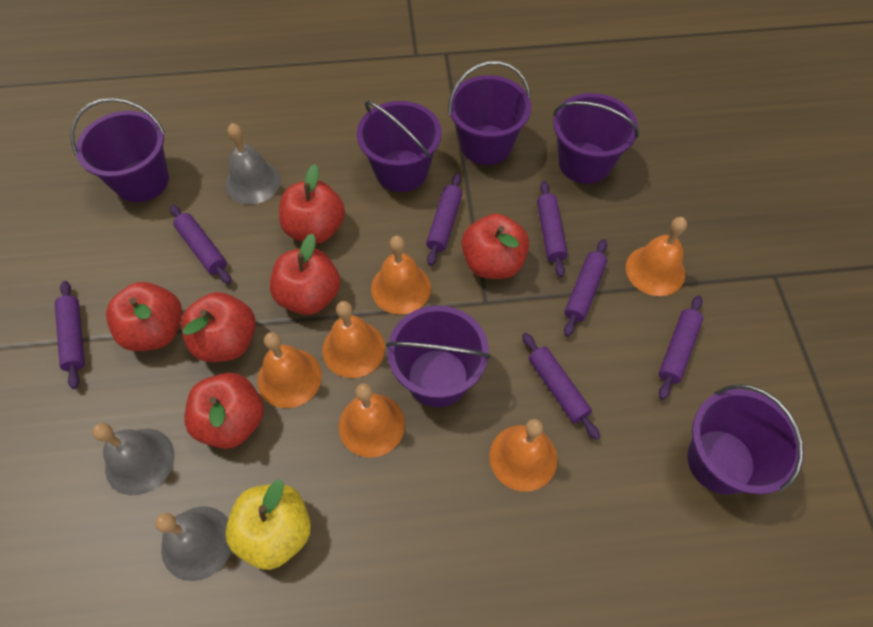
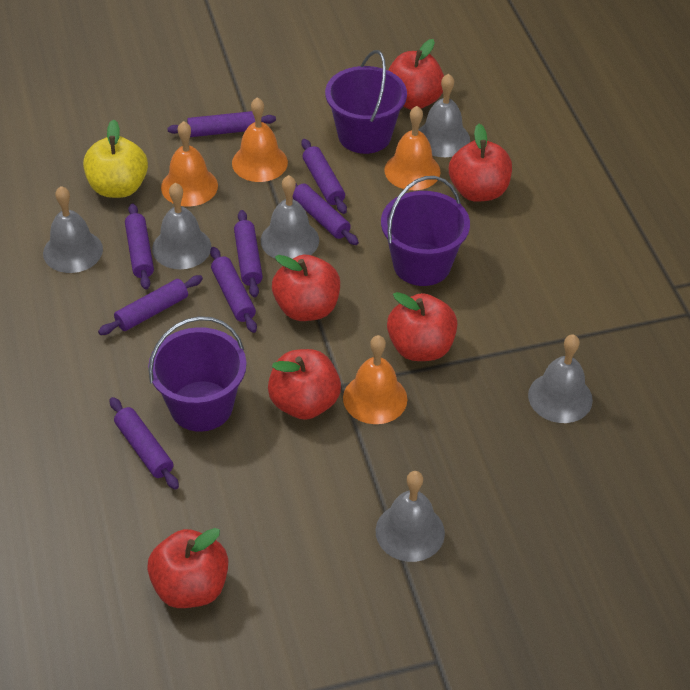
grey bell: [92,423,175,495] [155,507,232,581] [225,123,281,205] = 3 -> [43,186,103,273] [152,183,212,269] [261,175,319,259] [376,471,445,562] [419,74,470,157] [528,334,593,423] = 6
orange bell: [257,332,322,408] [322,301,385,378] [339,383,405,458] [371,236,431,315] [489,419,558,492] [626,217,687,296] = 6 -> [161,121,218,206] [232,97,288,182] [343,335,407,424] [385,106,440,190] = 4
purple bucket: [70,98,169,202] [357,101,442,192] [386,306,490,407] [448,61,531,165] [553,93,639,184] [687,384,804,495] = 6 -> [148,316,246,432] [325,50,407,154] [381,176,470,286] = 3
purple rolling pin: [55,281,85,389] [170,205,231,284] [426,173,462,266] [522,333,600,440] [537,181,568,277] [564,239,607,337] [659,295,703,400] = 7 -> [98,275,203,335] [110,397,179,490] [125,203,154,290] [167,111,276,137] [210,247,257,333] [234,210,263,297] [292,183,359,245] [301,139,347,214] = 8

